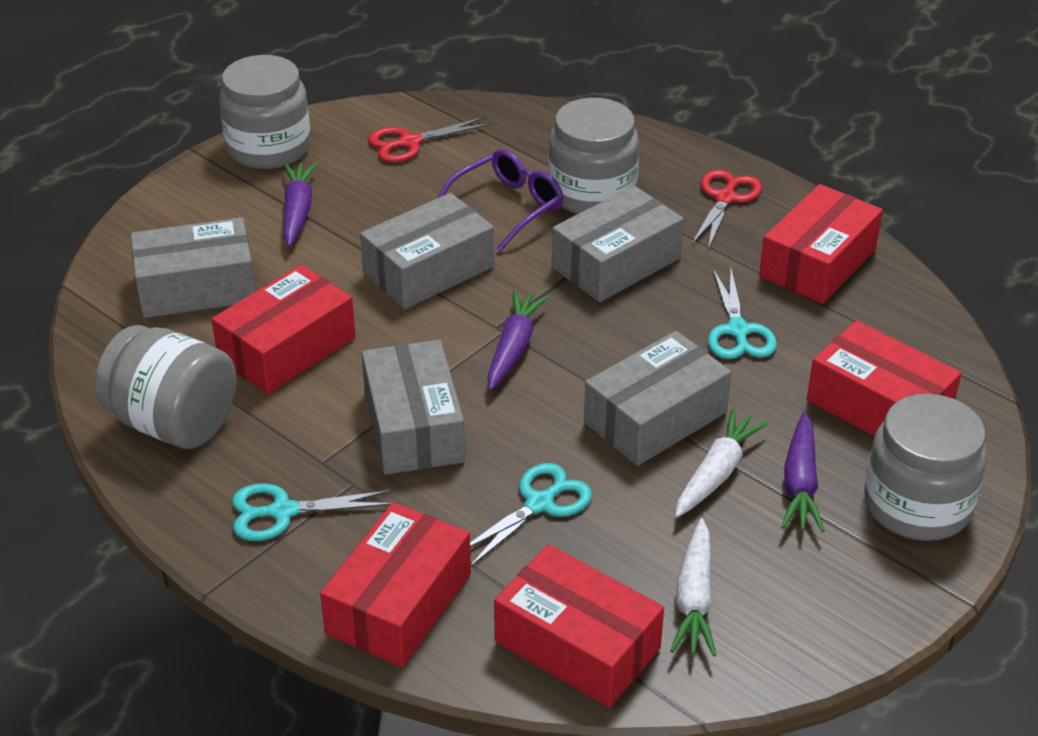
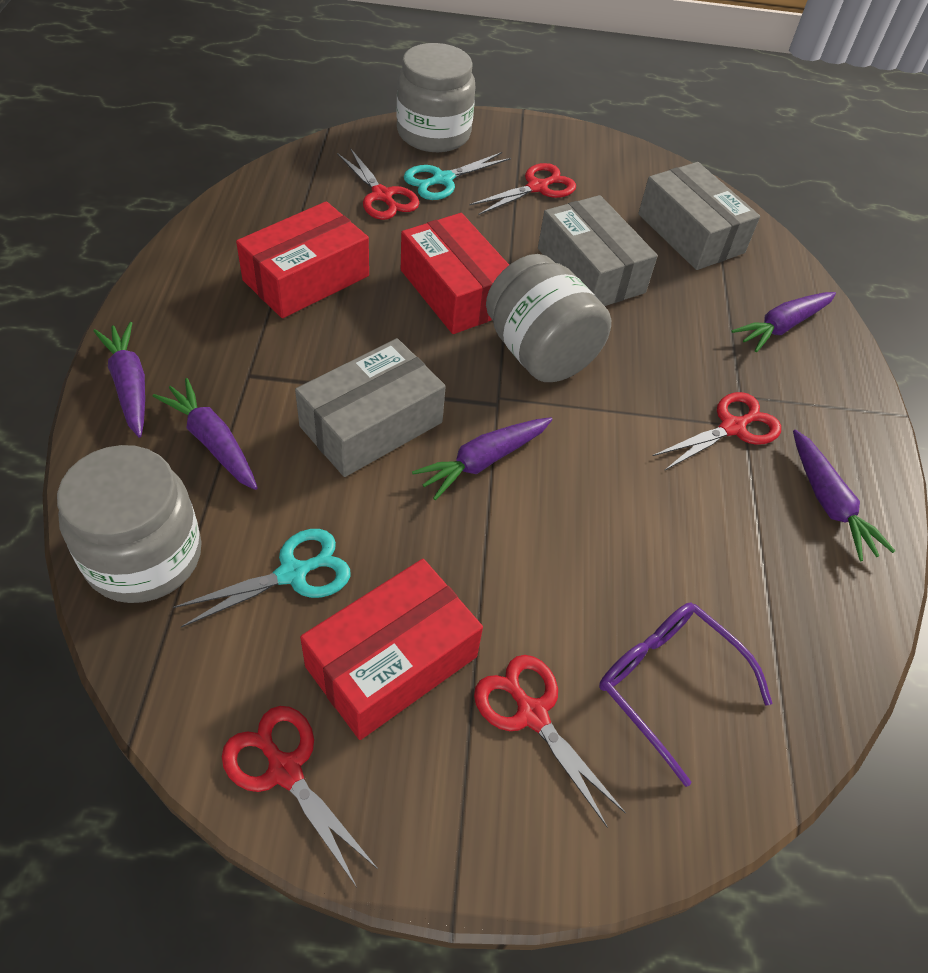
grey box: [131,217,256,318] [360,193,494,309] [362,340,465,475] [552,186,684,302] [584,331,731,466] = 5 -> [295,338,446,477] [538,195,658,306] [638,162,760,270] = 3
grey jar: [95,325,237,449] [219,55,311,169] [548,98,639,214] [864,394,987,541] = 4 -> [57,445,202,603] [396,43,475,152] [486,254,611,382] = 3
purple carrot: [283,162,318,247] [487,290,549,390] [781,412,825,532] = 3 -> [93,322,145,438] [153,378,258,490] [412,417,552,500] [732,292,836,352] [793,429,895,561] = 5
red box: [212,265,356,394] [320,502,471,667] [494,544,664,708] [759,184,883,304] [807,320,962,436] = 5 -> [236,201,369,318] [300,559,483,740] [401,213,509,334] = 3
red scissors: [368,117,492,163] [692,170,762,249] = 2 -> [222,706,378,886] [337,148,419,220] [469,163,576,215] [474,655,626,828] [653,392,781,471] = 5
turquoise scissors: [232,484,392,541] [470,463,592,566] [708,269,777,359] = 3 -> [173,529,351,628] [403,152,511,200] = 2
white carrot: [670,518,716,656] [675,409,769,517] = 2 -> none = 0

